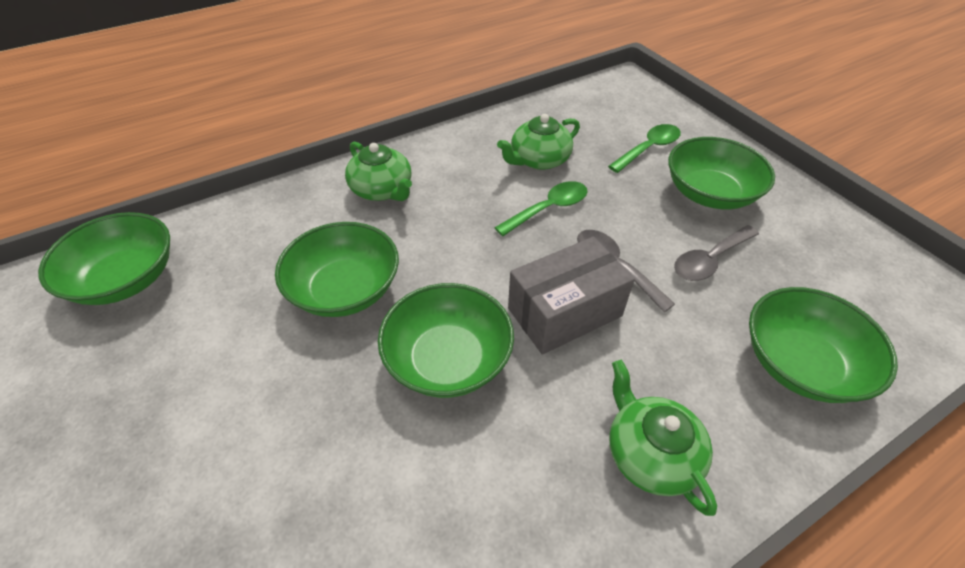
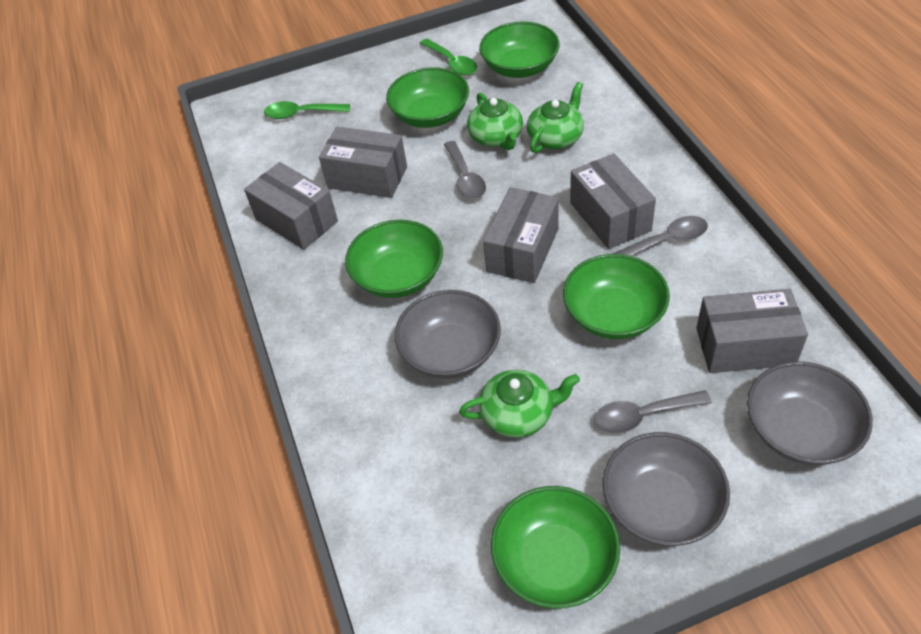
grey bowl: none = 0 -> [395,290,501,379] [603,432,730,546] [747,361,873,465] = 3
grey box: [508,237,635,355] = 1 -> [244,162,338,250] [319,126,407,198] [483,187,559,283] [570,154,656,249] [696,289,808,373] = 5
grey spoon: [577,230,675,312] [674,225,759,281] = 2 -> [444,141,486,199] [594,390,712,433] [613,216,708,256] = 3

